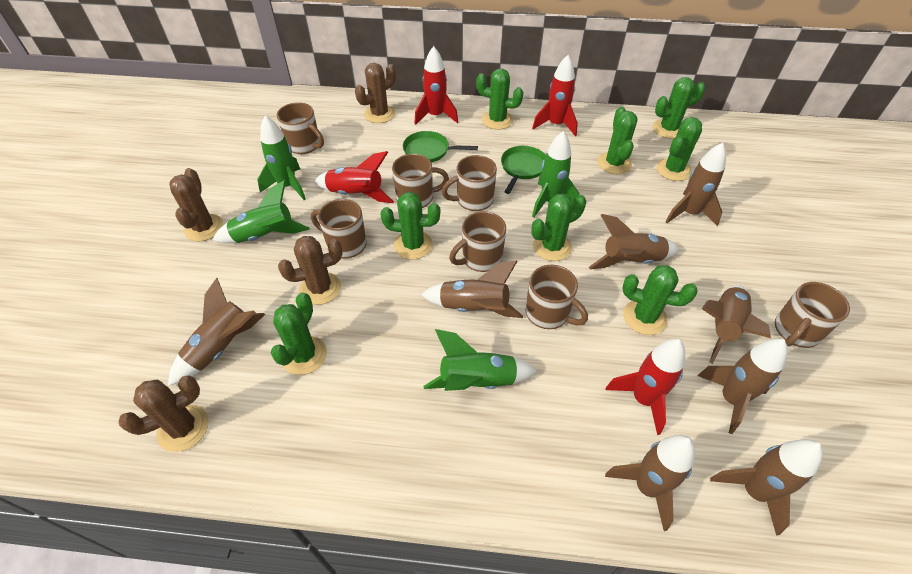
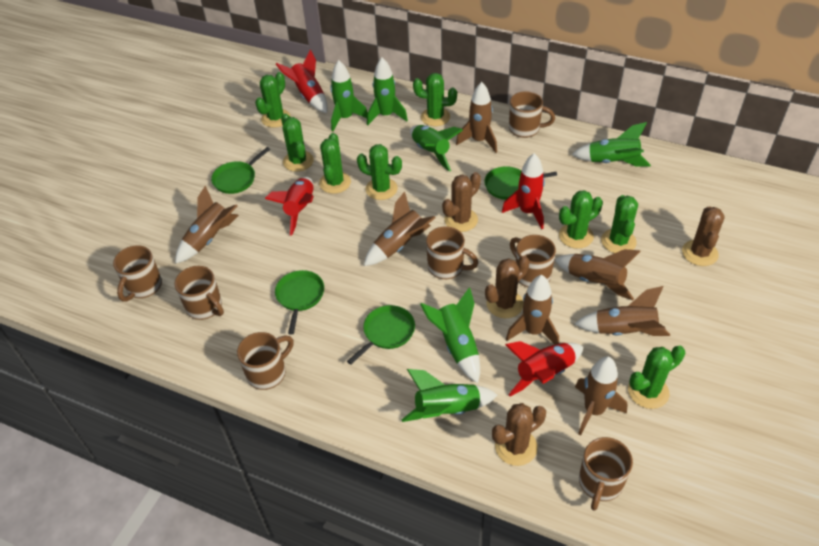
brown rocket: [168,278,265,386] [421,260,523,318] [589,214,680,269] [605,435,695,531] [665,143,726,226] [698,339,788,434] [702,285,771,364] [710,439,823,536] = 8 -> [175,185,239,264] [364,191,436,266] [456,82,497,153] [506,275,559,345] [554,249,641,300] [575,286,670,336] [575,356,627,436] = 7
green pan: [403,131,478,163] [501,146,546,194] = 2 -> [211,147,270,194] [275,270,324,335] [347,305,415,364] [484,166,557,200] = 4
green rocket: [213,180,310,243] [257,115,306,200] [423,329,538,391] [532,131,580,217] = 4 -> [330,60,368,131] [367,58,408,125] [401,369,498,422] [410,125,463,172] [420,287,480,383] [571,122,651,167] = 6

